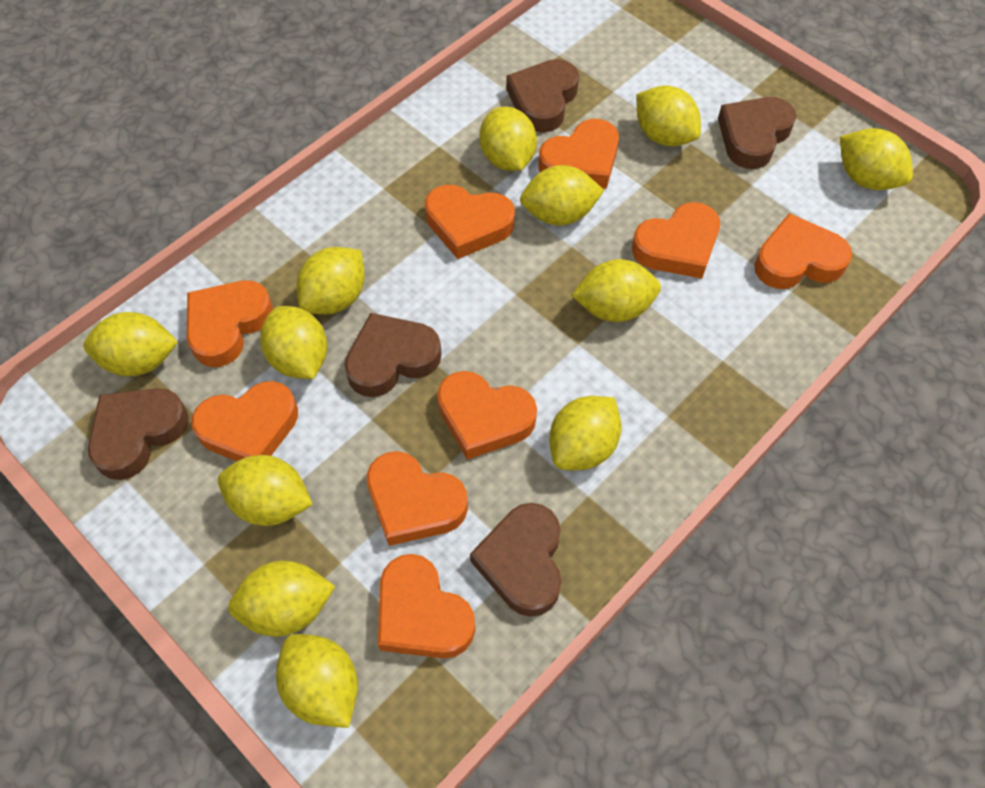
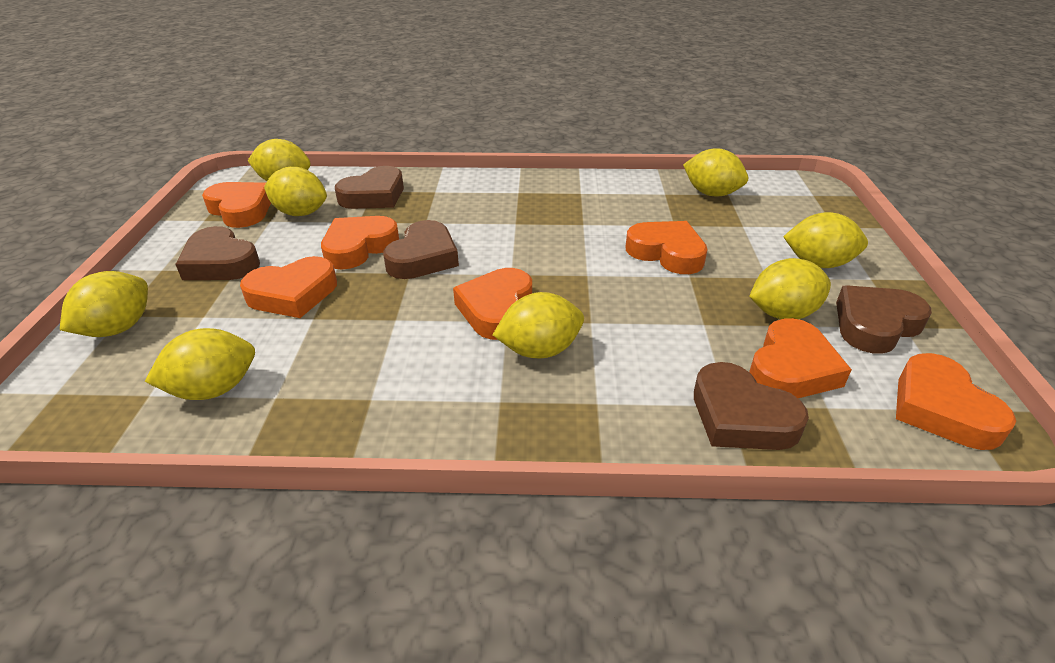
orange heart: [187,280,273,367] [192,381,298,461] [367,451,468,546] [378,554,475,659] [425,185,515,259] [437,371,537,460] [538,119,619,189] [632,202,720,279] [754,213,852,289] = 9 -> [202,182,271,228] [240,256,337,318] [321,216,399,270] [453,268,532,340] [626,221,708,274] [749,318,852,398] [896,353,1016,450] = 7
yellow lemon: [83,312,178,376] [218,455,313,526] [228,561,335,636] [260,306,327,379] [276,634,358,728] [297,247,365,315] [479,106,537,171] [520,165,604,226] [549,396,622,470] [571,259,661,322] [636,85,701,146] [840,128,913,190] = 12 -> [60,271,148,337] [145,328,255,400] [248,139,310,181] [264,167,327,216] [493,292,584,358] [683,148,748,196] [749,258,831,319] [783,212,868,268] = 8

